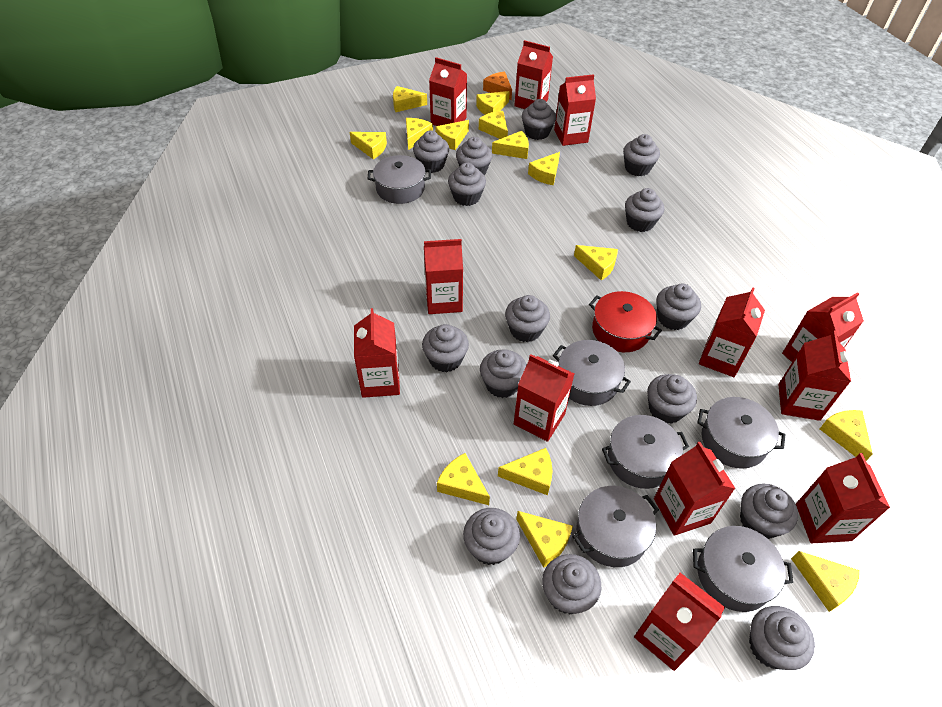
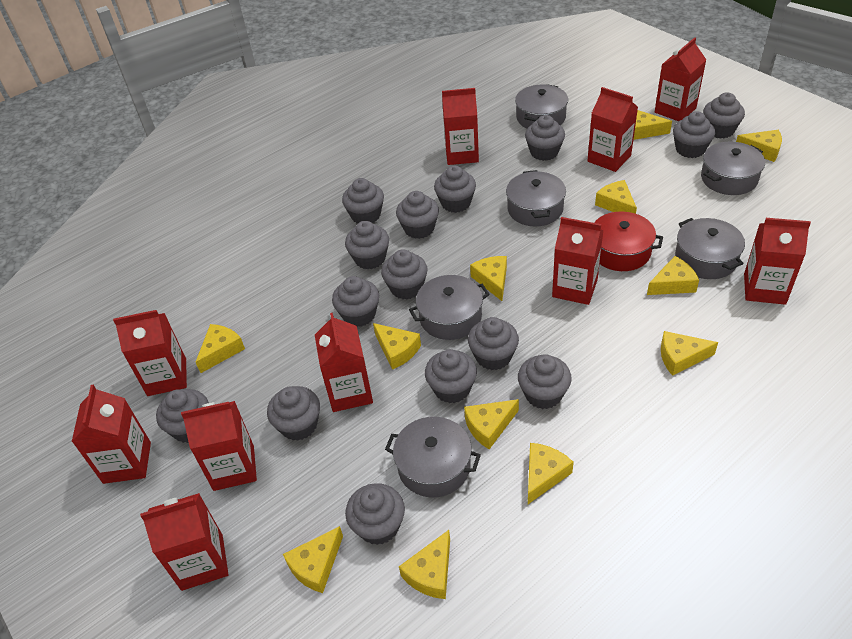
orange cheese: [483,72,512,100] = 1 -> none = 0
red carton: [354,308,400,398] [424,239,463,314] [429,57,467,126] [514,40,553,109] [514,354,574,442] [554,74,596,146] [634,573,725,671] [654,442,735,536] [699,287,765,377] [778,331,851,421] [782,292,864,362] [796,453,890,543] = 12 -> [72,385,151,484] [113,310,187,396] [140,493,228,591] [181,401,257,491] [315,313,373,412] [442,88,479,165] [552,217,604,305] [587,87,638,172] [655,37,706,121] [744,218,811,305] = 10
yellow cheese: [350,132,387,159] [393,86,427,112] [406,118,433,150] [435,120,469,150] [437,453,490,505] [476,91,510,115] [479,111,508,139] [492,131,529,159] [498,448,552,495] [516,511,573,568] [528,152,560,185] [574,245,618,281] [791,551,860,612] [820,410,873,461] = 14 -> [196,324,245,373] [283,526,343,593] [373,323,421,370] [399,530,450,599] [464,399,519,449] [470,256,507,301] [528,443,574,504] [595,180,637,214] [633,110,672,140] [647,256,699,295] [661,331,718,376] [736,130,782,162] = 12

